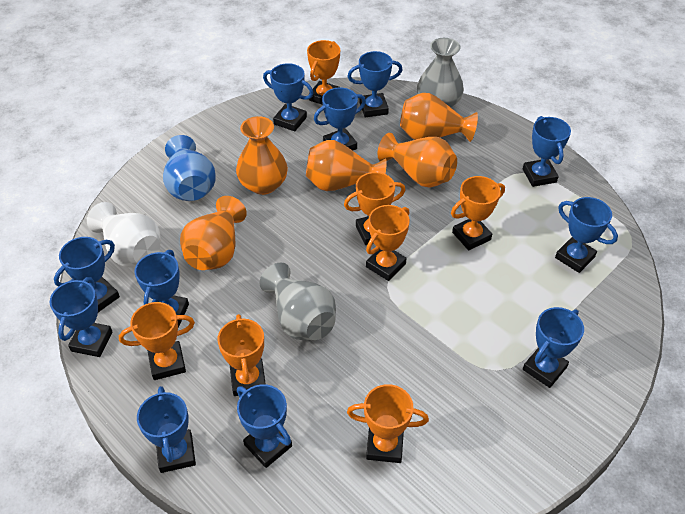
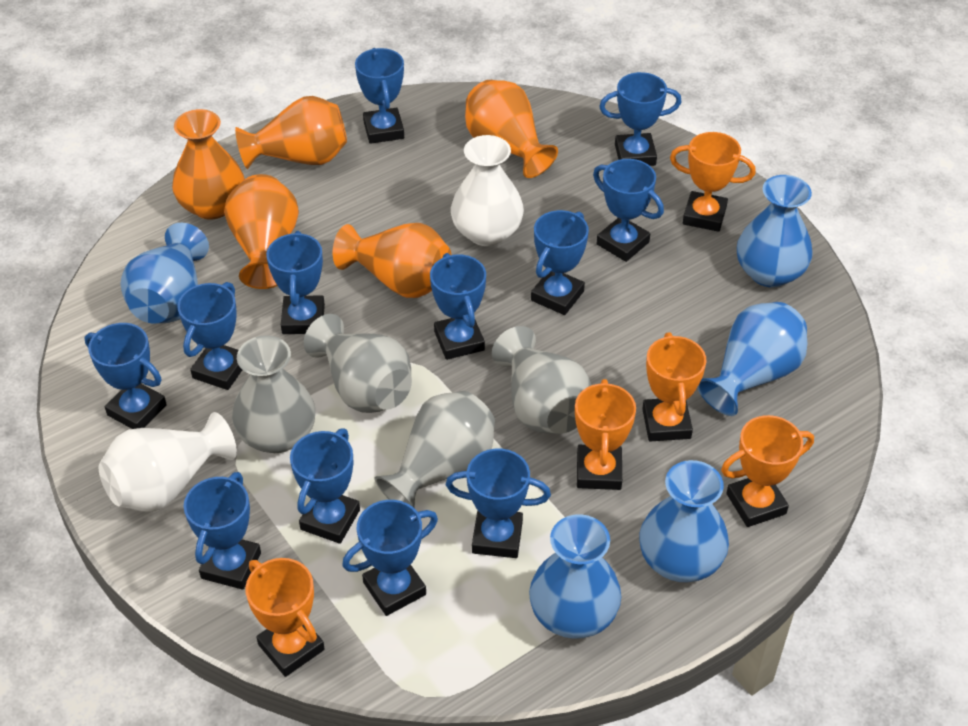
blue trophy: [50,277,113,357] [54,237,120,312] [134,250,189,328] [137,386,196,473] [237,384,292,468] [263,63,314,132] [314,88,366,151] [347,51,402,118] [523,116,571,187] [523,307,584,388] [555,197,618,273] = 11 -> [85,323,167,429] [178,282,242,390] [184,472,261,590] [266,231,325,334] [290,429,360,544] [342,500,438,616] [355,48,404,144] [430,253,486,360] [446,449,551,558] [531,210,589,315] [593,159,664,262] [599,72,682,166] = 12
blue vase: [163,135,216,201] = 1 -> [120,223,209,324] [529,514,621,639] [639,460,729,583] [697,302,807,416] [737,175,813,287] = 5
grey vase: [260,263,336,340] [417,38,464,107] = 2 -> [232,335,315,453] [304,314,412,413] [375,391,495,508] [492,326,591,434] = 4
orange trophy: [119,302,195,380] [217,314,266,396] [307,40,340,105] [344,172,406,245] [347,384,429,463] [366,205,410,281] [451,176,505,250] = 7 -> [245,558,325,677] [575,379,636,490] [642,332,707,441] [670,132,756,232] [721,415,814,527] = 5
white vase: [87,202,161,268] = 1 -> [99,412,237,512] [451,135,524,246] = 2

